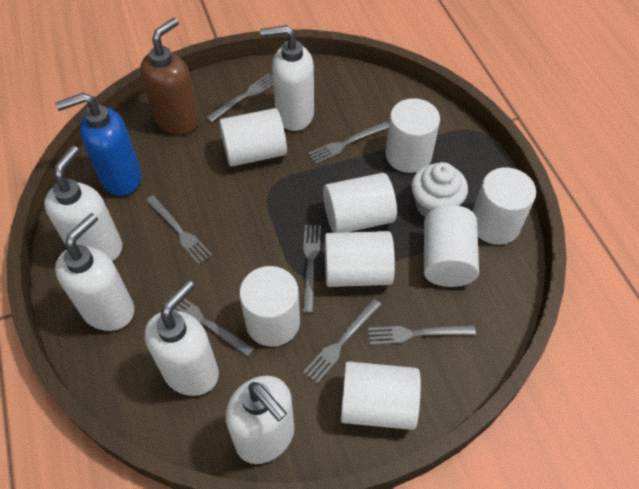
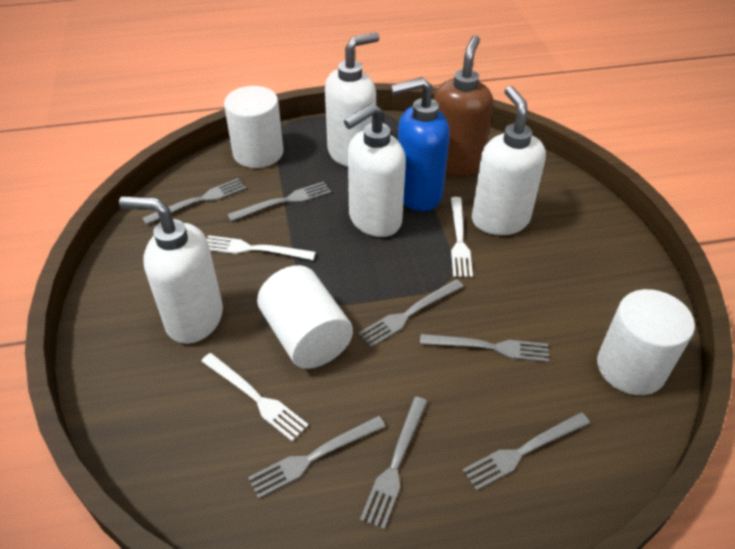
white cupcake: [411,162,468,217] = 1 -> none = 0
white cylinder: [219,108,287,167] [239,266,300,347] [323,173,397,233] [324,231,395,287] [340,361,421,430] [386,98,440,173] [424,205,479,287] [473,167,536,245] = 8 -> [224,86,283,168] [257,265,353,369] [597,289,695,395] = 3
white fork: none = 0 -> [201,353,309,441] [207,235,316,260] [451,197,473,277] = 3
white soap dispenser: [44,146,122,261] [55,213,134,331] [145,280,219,396] [225,376,294,464] [260,25,314,131] = 5 -> [119,196,223,344] [325,32,380,167] [344,103,406,237] [472,86,546,235] = 4

